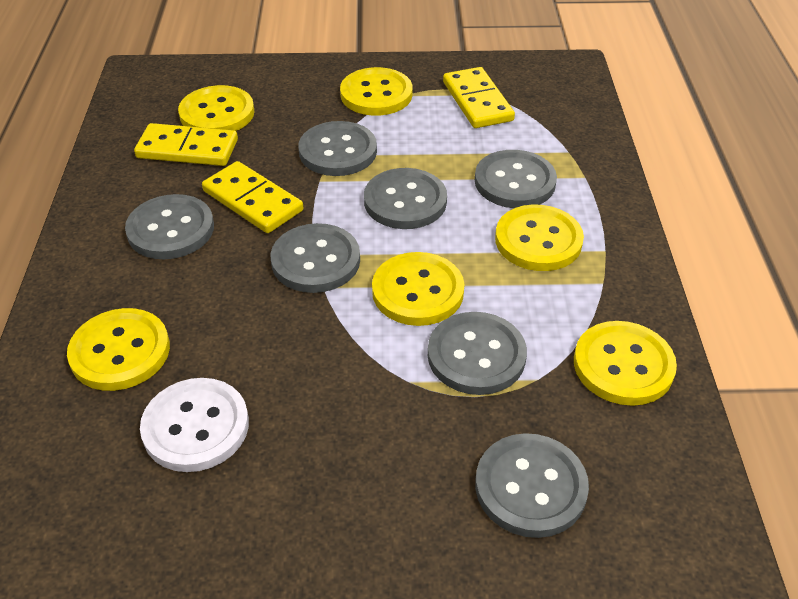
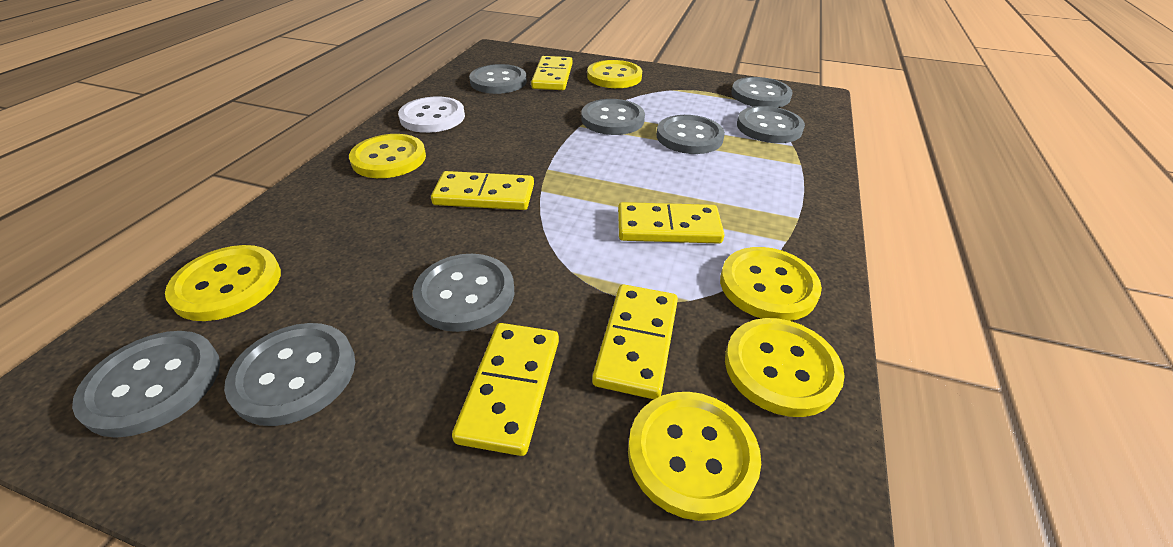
grey button: [125,194,214,259] [270,223,360,293] [298,121,377,176] [364,168,447,229] [428,312,527,395] [475,150,557,208] [475,433,589,538] = 7 -> [72,331,220,438] [224,323,355,426] [413,254,514,332] [469,64,527,94] [581,99,645,135] [656,115,725,154] [731,77,793,108] [737,106,805,143] = 8
yellow domino: [134,123,238,166] [202,161,303,233] [443,67,515,128] = 3 -> [431,171,534,210] [452,323,559,456] [531,56,572,90] [592,284,678,399] [618,202,725,243] = 5

